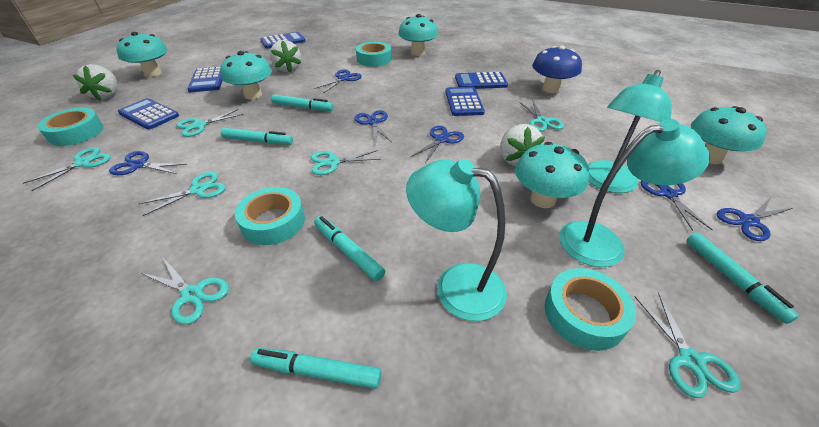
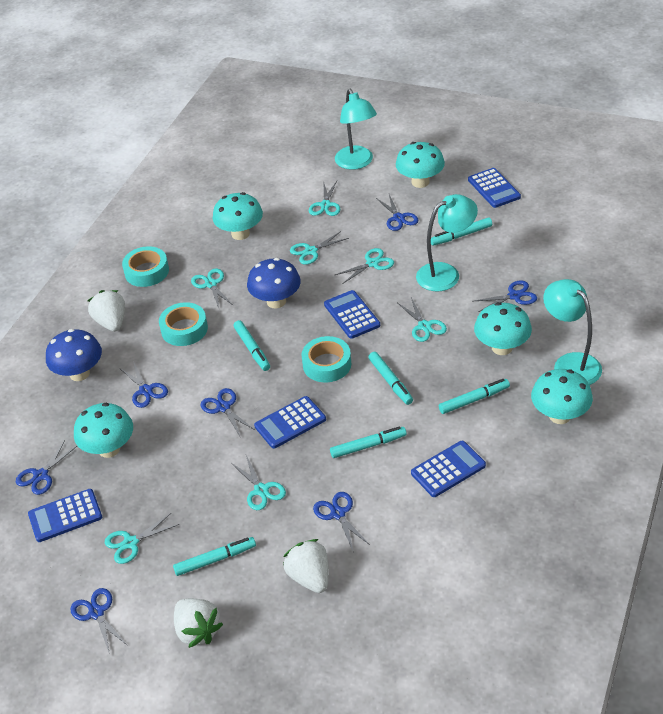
blue mushroom: [532,45,582,93] = 1 -> [46,329,102,381] [247,258,301,308] = 2
blue scissors: [109,151,187,175] [314,69,362,93] [354,110,391,143] [411,126,464,163] [641,180,712,231] [717,198,793,241] = 6 -> [16,440,77,495] [70,588,128,655] [120,361,168,408] [200,388,255,438] [313,492,370,550] [376,194,419,231] [472,280,537,312] = 7
turquoise marker: [221,128,293,145] [250,348,381,389] [271,94,333,111] [314,216,385,281] [686,232,799,324] = 5 -> [173,537,256,576] [234,320,270,371] [330,426,407,458] [368,352,413,405] [431,218,492,246] [439,379,510,414] = 6
turquoise tape: [38,108,104,146] [235,187,305,245] [356,42,392,67] [545,268,636,351] = 4 -> [122,246,169,287] [159,302,208,346] [301,336,351,382] = 3

